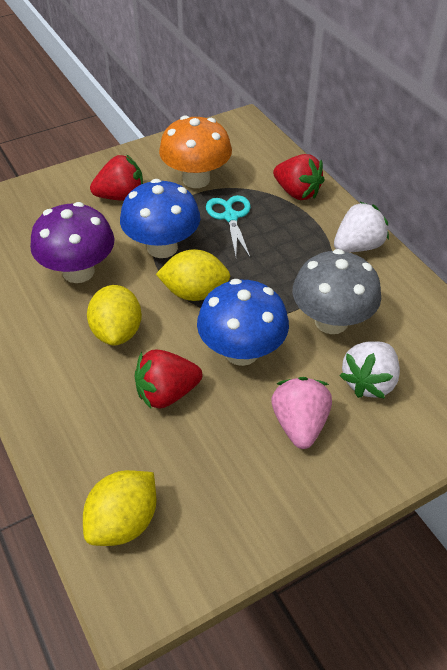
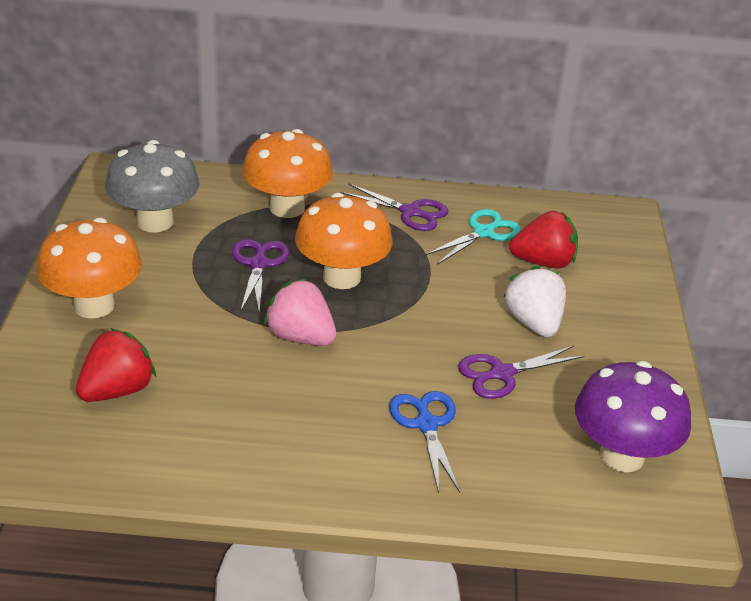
blue mushroom: [120,179,200,258] [197,279,289,366] = 2 -> none = 0
blue scissors: none = 0 -> [389,391,460,493] = 1
orange mushroom: [159,115,232,188] = 1 -> [37,218,142,319] [243,129,333,218] [295,193,392,289] = 3
purple scissors: none = 0 -> [232,239,289,313] [341,184,448,231] [458,346,584,399] = 3
red strawberry: [90,154,143,201] [135,350,202,409] [273,154,324,200] = 3 -> [76,328,156,402] [509,211,578,269] = 2
white strawberry: [334,201,389,252] [339,341,400,399] = 2 -> [503,265,566,337] = 1
yellow lemon: [83,470,157,546] [87,285,142,346] [156,249,230,301] = 3 -> none = 0

